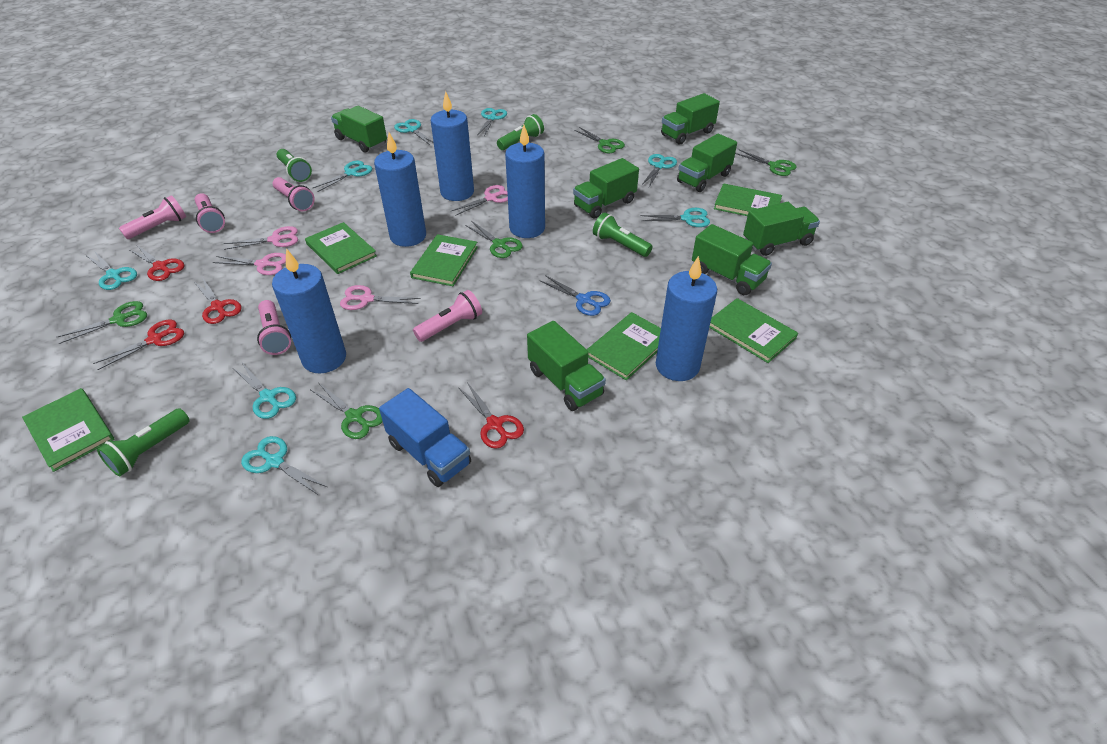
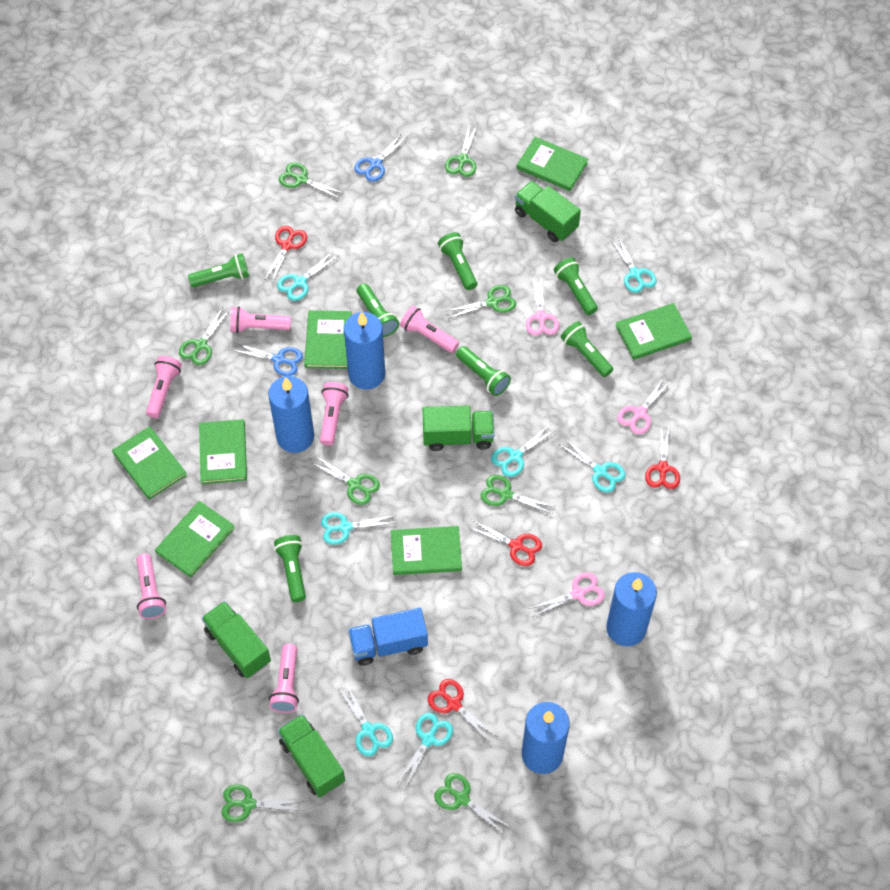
blue candle: [272,248,346,373] [374,132,426,247] [431,91,474,201] [505,125,545,238] [656,256,717,381] = 5 -> [268,376,314,453] [344,312,385,390] [522,702,570,774] [606,572,657,646] = 4
blue scissors: [539,275,611,316] = 1 -> [231,343,303,376] [354,133,407,182] = 2
green book: [22,388,114,472] [305,222,377,274] [410,234,478,286] [587,312,661,380] [709,298,798,363] [714,183,782,216] = 6 -> [112,426,187,500] [155,501,235,578] [199,419,247,484] [304,310,352,369] [391,526,462,575] [516,137,588,191] [616,303,692,360] = 7
green flashlight: [97,408,190,476] [277,149,312,182] [497,114,544,150] [593,213,652,257] = 4 -> [188,253,249,287] [274,535,306,602] [357,283,399,337] [438,232,477,290] [456,346,511,396] [554,257,598,315] [561,321,613,377] = 7
green scissors: [57,301,147,344] [311,383,383,439] [465,221,523,258] [574,127,625,153] [735,150,797,176] = 5 -> [179,307,230,365] [221,784,305,822] [279,162,344,199] [311,456,380,505] [434,773,511,835] [445,125,477,177] [447,285,516,319] [481,475,555,514] = 8
green truck: [331,106,387,153] [527,321,606,411] [573,158,639,219] [661,93,720,145] [677,134,737,192] [692,224,772,295] [743,202,820,256] = 7 -> [202,601,271,678] [278,714,345,798] [423,405,495,451] [515,181,581,242] = 4
pink flashlight: [119,195,186,239] [195,193,225,233] [257,300,291,355] [273,177,315,211] [413,290,482,342] = 5 -> [136,554,166,619] [146,356,182,418] [230,307,291,333] [269,644,299,713] [320,382,349,446] [400,306,459,353] = 6
pink scissors: [213,253,286,275] [224,226,298,250] [340,285,421,310] [451,185,508,216] = 4 -> [526,279,559,336] [529,572,605,617] [617,378,671,434] = 3
turquoise scissors: [87,251,137,290] [233,363,296,419] [241,436,327,495] [313,161,372,192] [394,119,434,145] [478,108,507,136] [640,208,710,227] [642,154,677,187] = 8 -> [277,252,338,301] [321,512,396,545] [338,683,393,757] [397,713,453,789] [491,425,555,477] [558,438,626,493] [610,237,657,293] = 7

